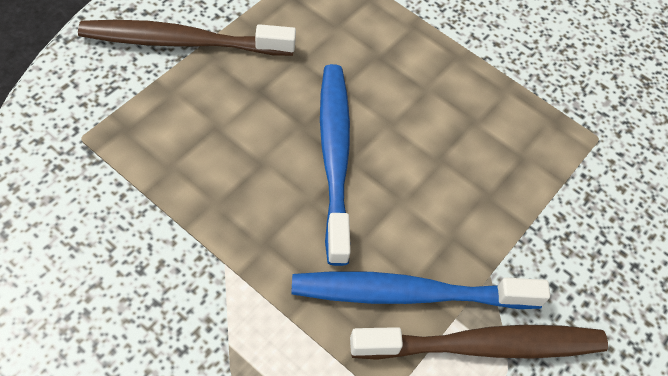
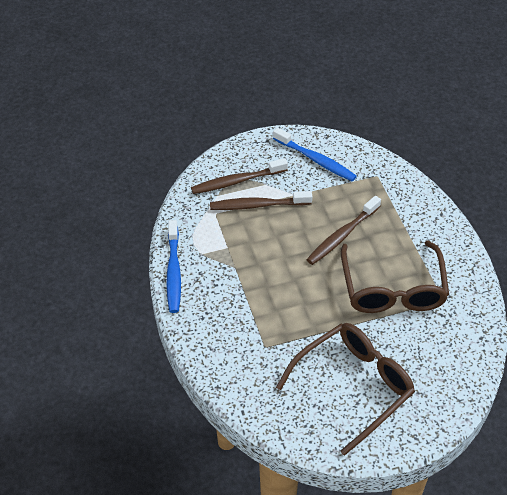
brown glasses: none = 0 -> [276,323,415,456] [341,240,449,313] = 2
brown toothbrush: [78,20,296,56] [350,325,608,360] = 2 -> [191,158,288,194] [210,191,312,210] [306,196,381,265] = 3

